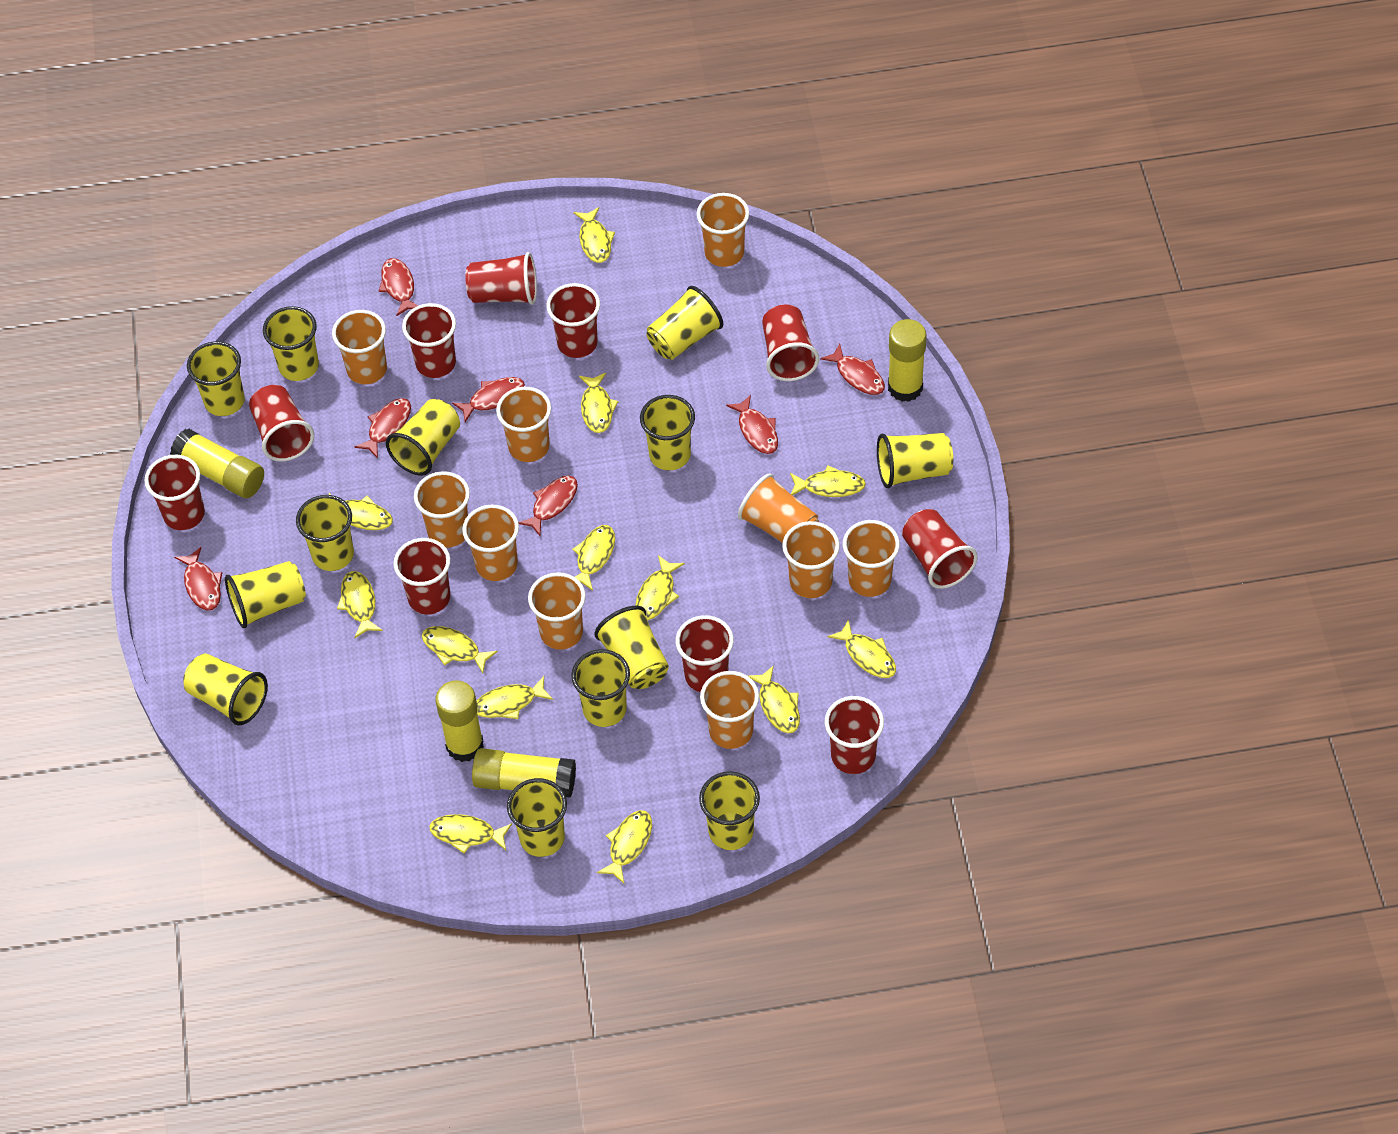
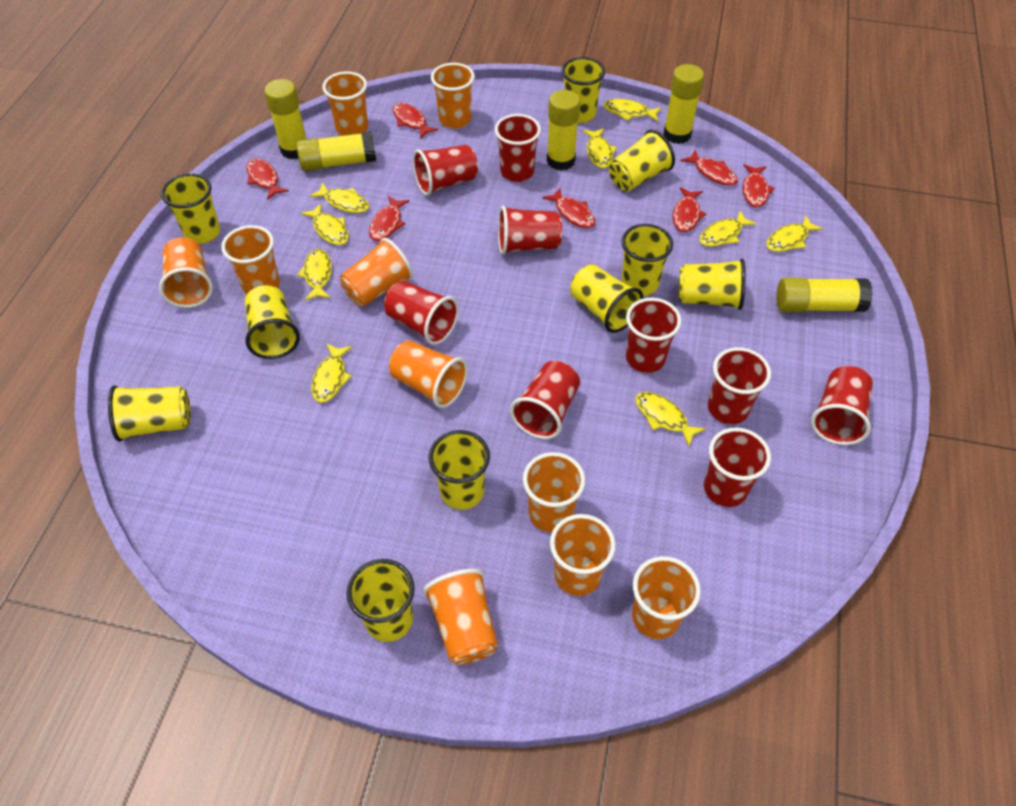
red cup: [144,455,205,530] [249,385,314,461] [393,538,450,614] [402,303,456,378] [465,252,537,305] [547,283,600,358] [676,615,734,692] [762,305,819,381] [825,696,884,774] [902,509,978,589] = 10 -> [384,281,459,345] [413,145,478,196] [495,114,541,182] [498,205,562,255] [510,361,580,439] [626,298,682,373] [704,427,771,507] [708,347,771,424] [811,366,873,445] = 9
yellow cup: [183,654,268,726] [187,341,245,416] [225,561,306,628] [263,306,319,381] [296,495,354,571] [386,399,460,476] [507,778,567,857] [571,649,630,727] [595,606,669,689] [640,395,695,470] [647,286,723,360] [699,771,760,850] [877,433,953,488] = 13 -> [108,385,191,442] [161,173,220,244] [245,285,300,359] [347,559,415,642] [429,430,490,510] [562,57,605,123] [571,264,643,333] [609,130,675,191] [621,224,673,296] [679,259,746,310] = 10
yellow fish: [329,493,393,530] [337,571,383,638] [422,626,498,673] [429,814,512,854] [477,676,553,719] [572,525,615,591] [574,207,615,263] [579,373,619,433] [597,810,652,883] [635,555,685,620] [748,665,800,733] [790,465,866,497] [828,619,896,678] = 13 -> [297,249,332,301] [301,203,349,245] [309,182,369,213] [311,343,352,403] [583,128,617,168] [603,99,662,122] [635,392,706,446] [700,211,757,247] [766,215,823,252] = 9
yellow glue stick: [170,429,264,498] [435,681,484,762] [472,748,576,798] [888,319,927,402] = 4 -> [264,79,307,159] [297,131,376,171] [547,90,580,171] [663,64,704,144] [776,278,873,312] = 5

